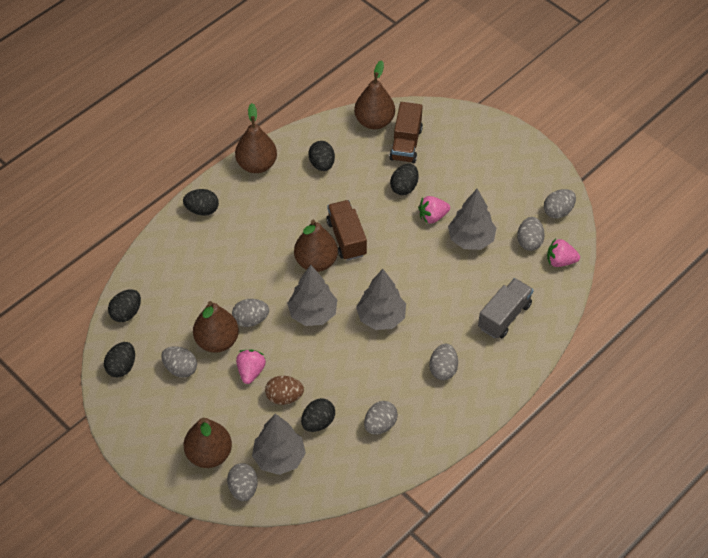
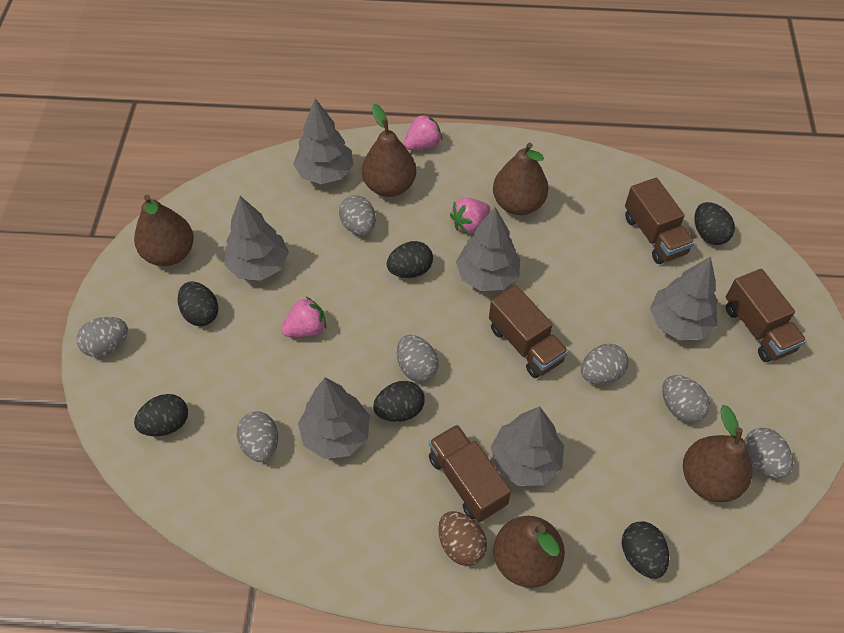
brown truck: [326,200,367,261] [389,102,423,163] = 2 -> [429,424,511,522] [489,285,568,378] [625,178,695,264] [726,269,807,362] = 4
grey tree: [252,413,306,475] [287,265,337,326] [356,269,406,330] [448,189,496,250] = 4 -> [224,196,289,281] [293,99,353,184] [298,378,370,459] [456,207,520,291] [491,406,564,486] [650,257,718,340] = 6
grey truck: [478,278,534,339] = 1 -> none = 0

